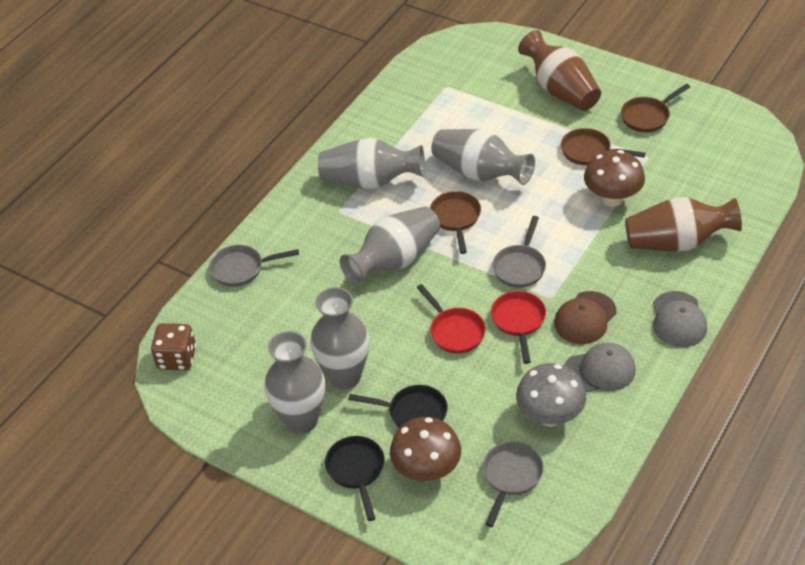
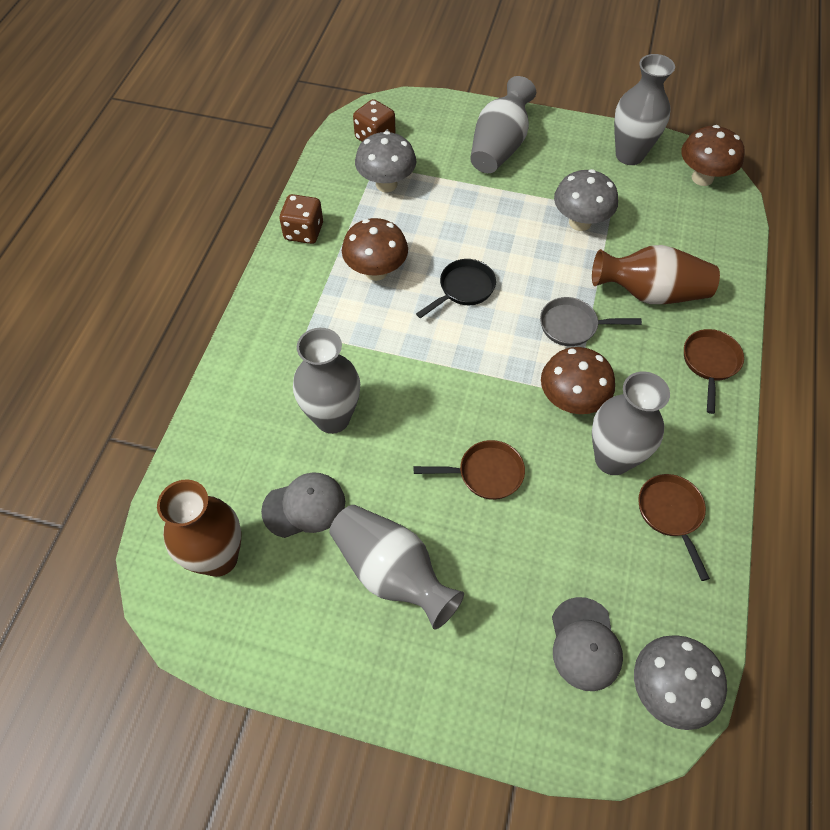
black pan: [325,436,384,521] [348,385,448,428] = 2 -> [416,259,496,318] = 1
brown cap: [554,291,617,344] = 1 -> none = 0
brown dice: [151,323,196,370] = 1 -> [279,194,323,244] [353,99,396,142] = 2
brown mushroom: [390,417,461,482] [584,150,645,207] = 2 -> [342,218,408,281] [541,347,615,414] [681,125,745,186] = 3
grey mushroom: [516,363,586,427] = 1 -> [355,131,416,192] [554,169,618,231] [634,635,727,730] = 3
grey pan: [209,245,299,287] [483,441,544,527] [492,216,546,288] = 3 -> [540,297,642,346] = 1
red pan: [416,284,486,354] [491,291,546,364] = 2 -> none = 0

